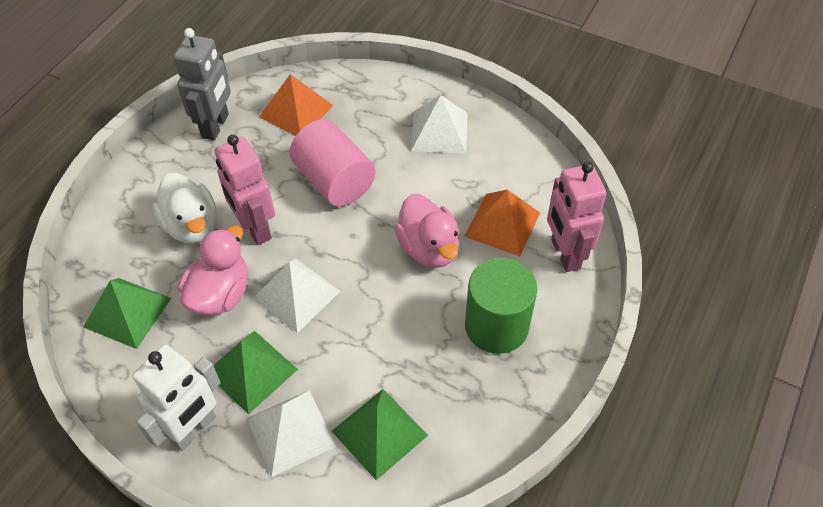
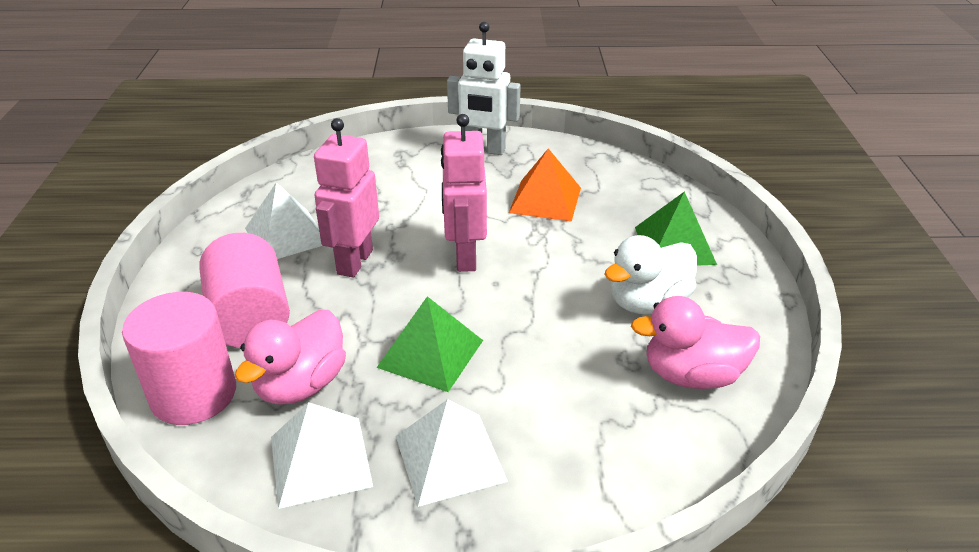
green cylinder: [465,258,537,354] = 1 -> none = 0
green pyramid: [83,278,171,349] [213,331,298,414] [332,389,428,480] = 3 -> [376,296,483,392] [635,191,717,266] = 2
grey robot: [173,28,231,141] = 1 -> none = 0
orange pyramid: [259,74,334,136] [464,190,540,256] = 2 -> [509,148,581,222] = 1
pink cylinder: [289,119,376,207] = 1 -> [122,292,236,425] [199,233,290,348] = 2

